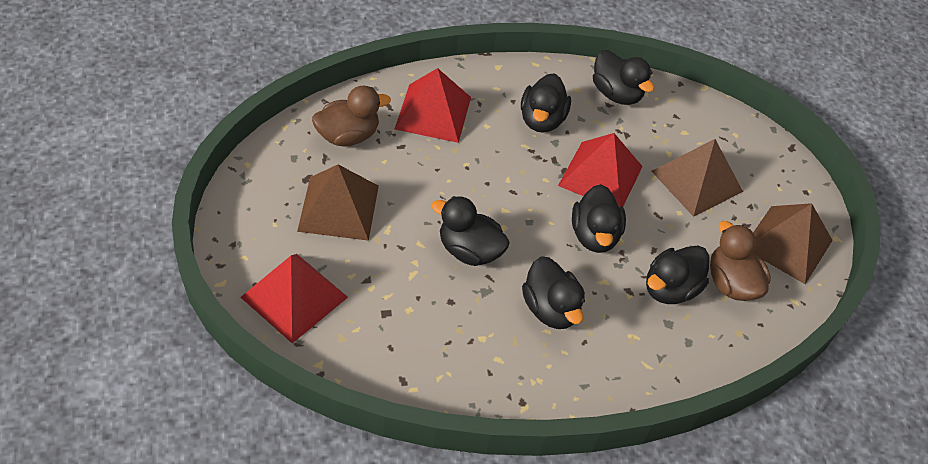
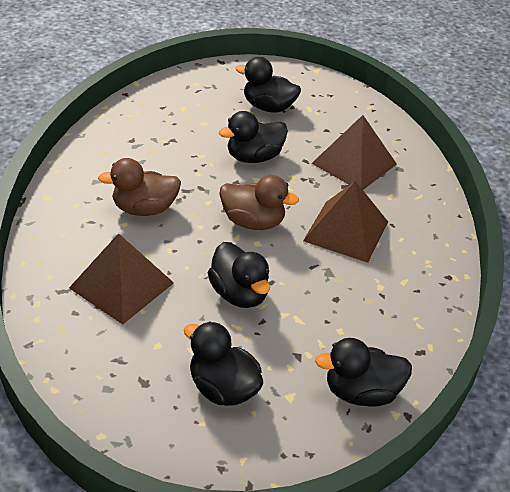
black duck: [431,196,510,266] [521,73,571,133] [522,256,585,329] [572,184,626,253] [593,50,655,105] [646,245,709,304] = 6 -> [184,321,263,406] [208,242,270,308] [219,111,288,163] [235,57,301,113] [315,338,412,407] = 5
red pyramid: [240,254,348,343] [395,68,471,143] [558,133,643,207] = 3 -> none = 0

